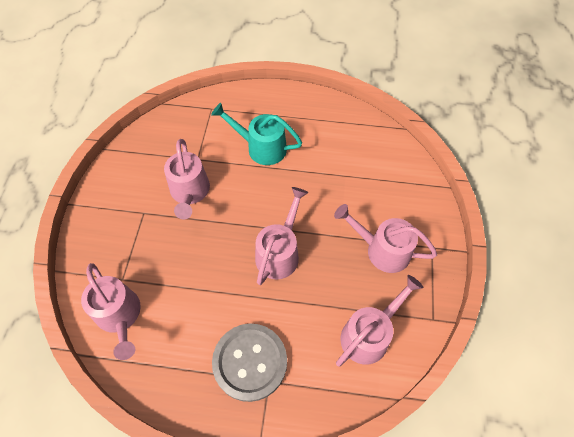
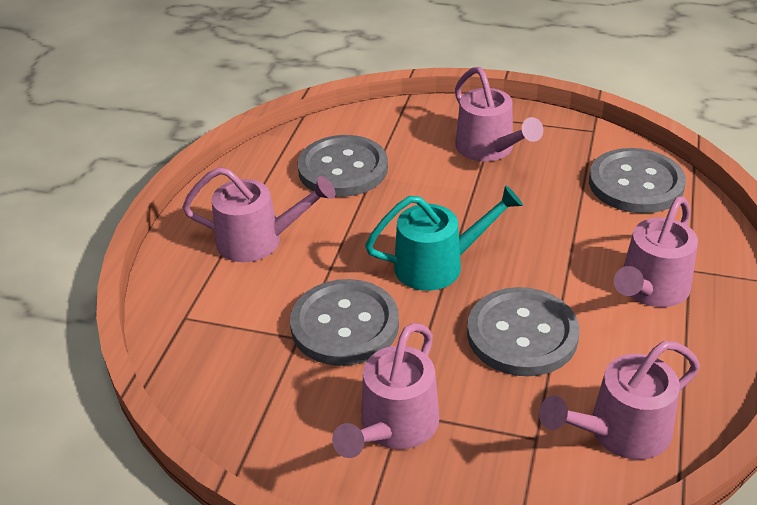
grey button: [212,324,287,402] = 1 -> [290,279,399,366] [297,135,388,197] [467,287,580,376] [589,148,686,213] = 4

